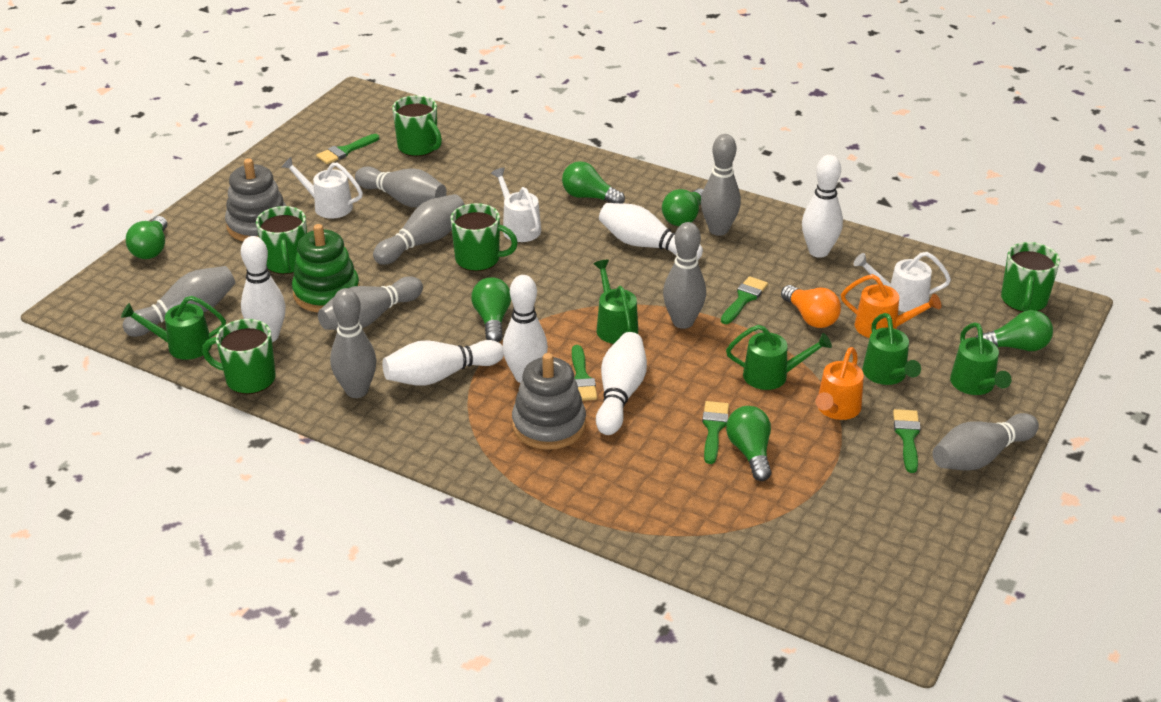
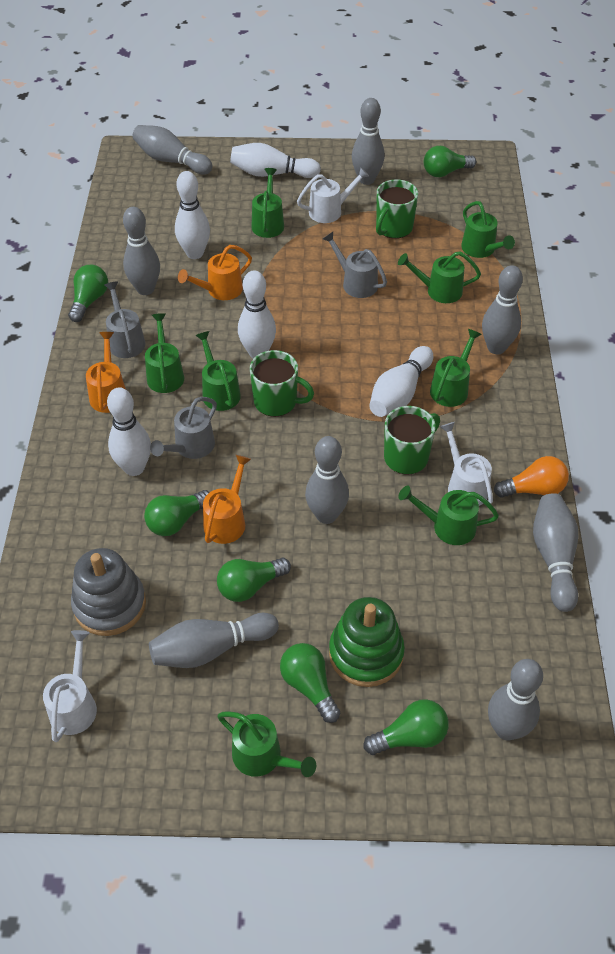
green brush: [316,134,379,164] [572,345,597,401] [702,401,729,464] [721,276,768,324] [893,409,921,473] = 5 -> none = 0
green mug: [202,319,275,394] [256,206,307,274] [392,95,442,156] [450,203,518,271] [1001,242,1060,312] = 5 -> [250,350,314,417] [376,179,418,239] [384,406,440,475] = 3
green watering can: [121,296,226,360] [593,260,638,344] [726,325,832,390] [862,313,921,385] [950,323,1011,395] = 5 -> [145,313,184,393] [195,331,241,411] [218,711,316,777] [252,168,284,238] [398,252,481,303] [398,486,499,545] [430,329,482,407] [461,201,515,258] = 8
grey stacking toy: [225,158,286,241] [512,353,586,450] = 2 -> [71,548,146,636] = 1
grey watering can: none = 0 -> [104,281,145,358] [150,397,217,459] [323,232,387,298] = 3
orange watering can: [816,347,864,420] [841,274,941,338] = 2 -> [86,332,126,413] [178,245,252,300] [203,455,251,544] = 3
white bowling pin: [241,236,286,342] [382,340,504,386] [502,275,548,383] [596,332,647,435] [599,203,703,260] [802,155,843,258] = 6 -> [107,387,151,476] [175,171,210,259] [230,143,321,178] [238,271,276,359] [369,346,433,417] = 5

